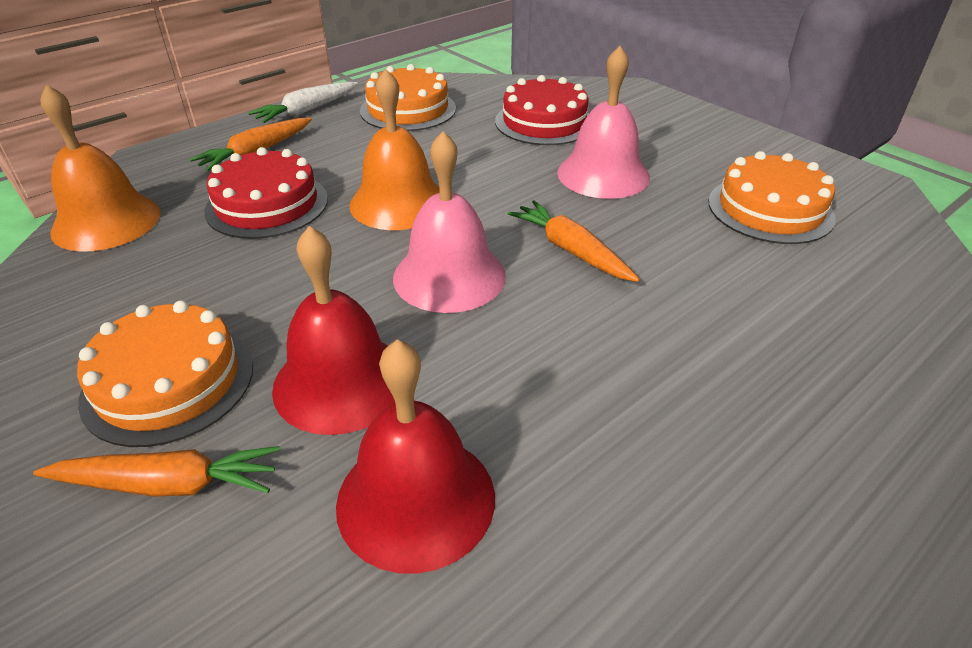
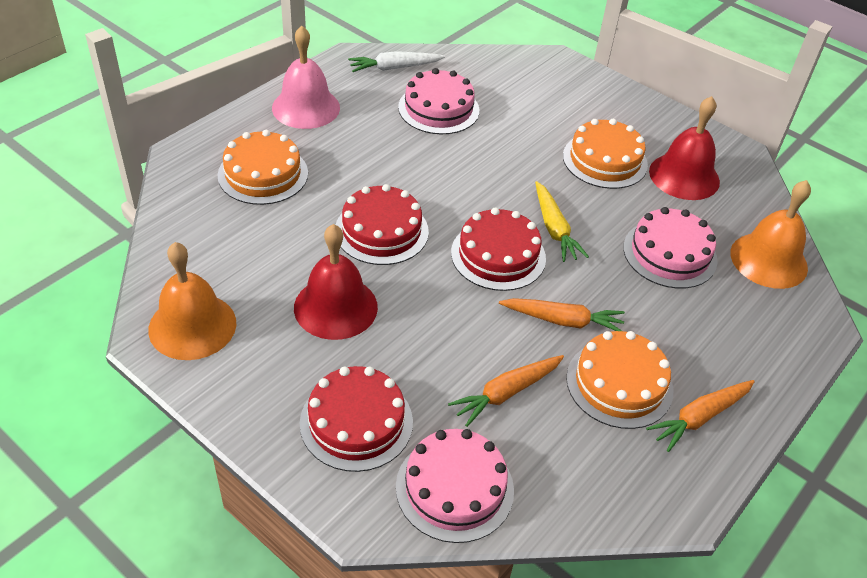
pink bell: [393,131,506,313] [557,46,650,199] = 2 -> [272,26,340,129] = 1
pink cake: none = 0 -> [396,429,514,543] [398,68,479,134] [623,207,718,289] = 3
red cake: [204,147,328,239] [495,75,589,145] = 2 -> [300,366,413,472] [336,184,429,265] [451,208,546,291] = 3
yellow carrot: none = 0 -> [535,181,589,262] = 1

